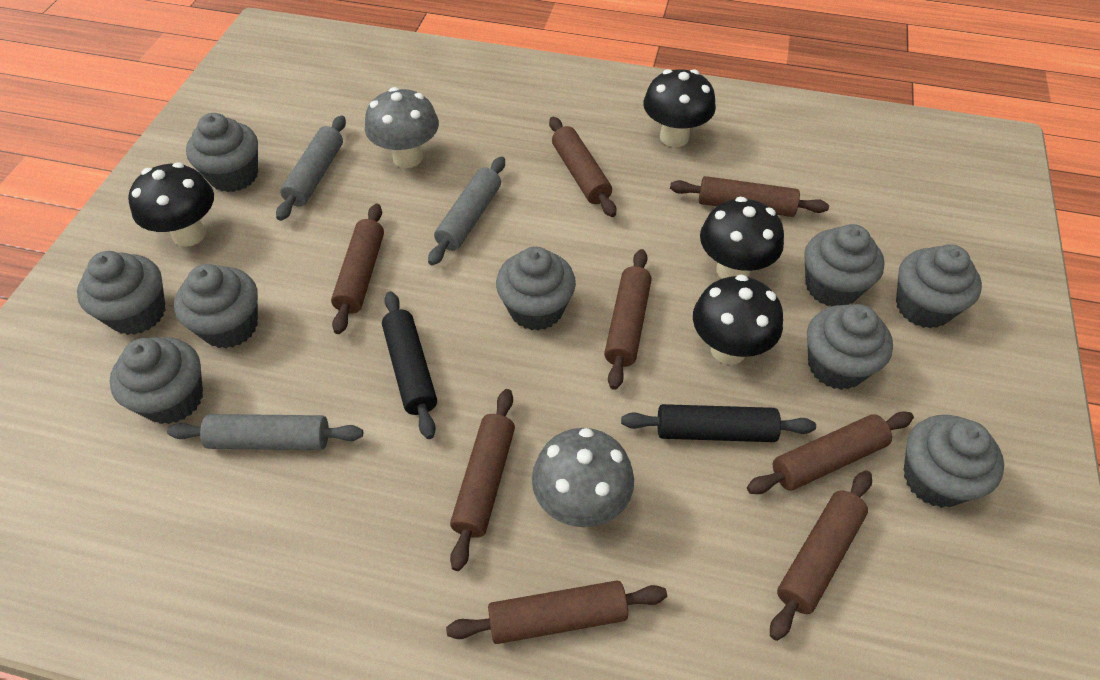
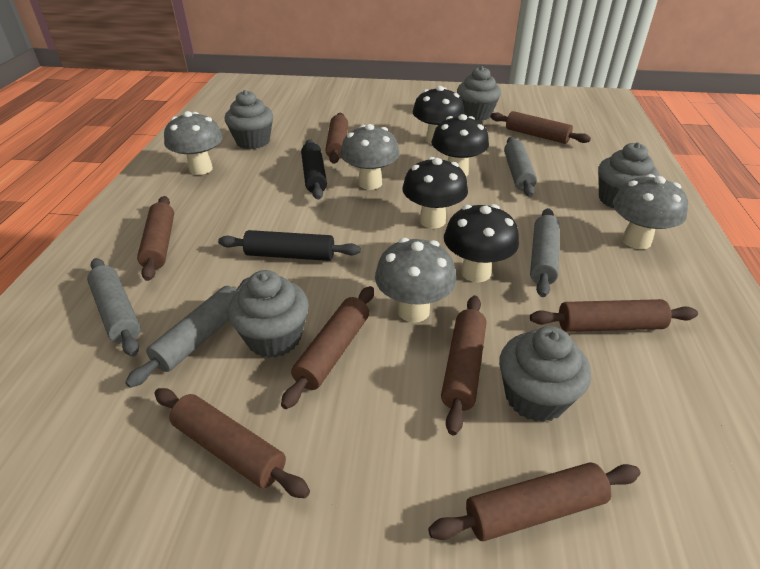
grey cupcake: [77,251,166,335] [110,337,203,424] [174,264,258,349] [186,113,258,192] [496,247,576,331] [804,224,885,306] [807,304,893,390] [896,244,982,328] [904,415,1004,508] = 9 -> [225,90,273,149] [228,270,309,358] [457,66,501,121] [499,326,591,422] [598,142,659,208] = 5
grey mushroom: [365,87,439,168] [532,428,634,527] = 2 -> [164,111,223,175] [340,124,399,190] [375,238,456,323] [613,174,688,249] = 4
grey rolling pin: [167,414,363,450] [276,116,346,221] [428,156,505,266] = 3 -> [87,258,141,357] [125,278,249,388] [504,137,537,197] [530,208,560,297] = 4

